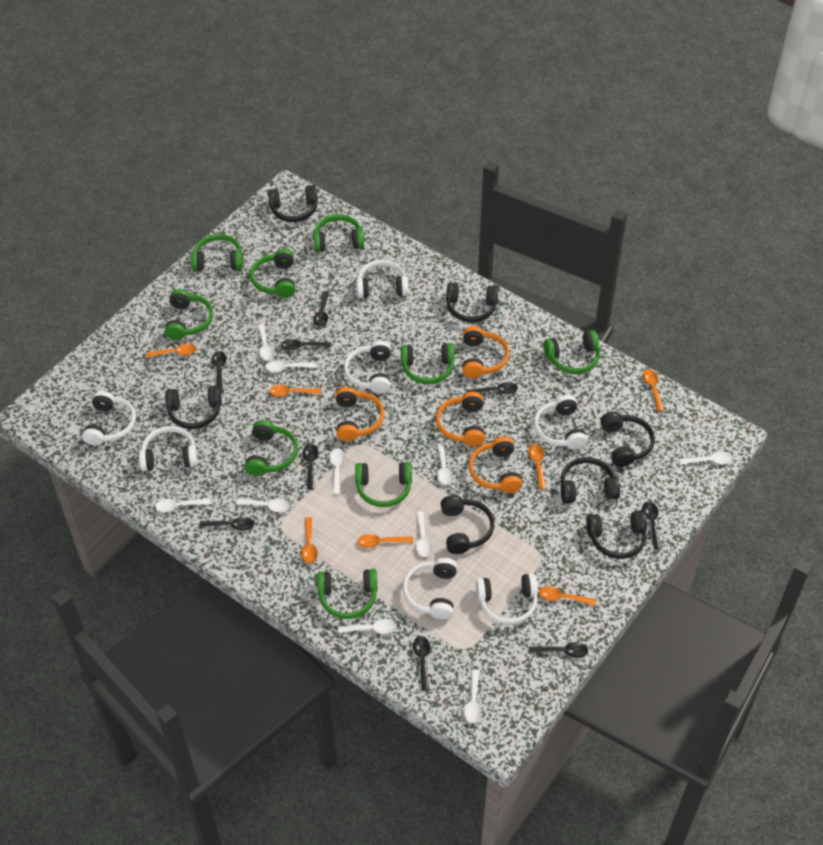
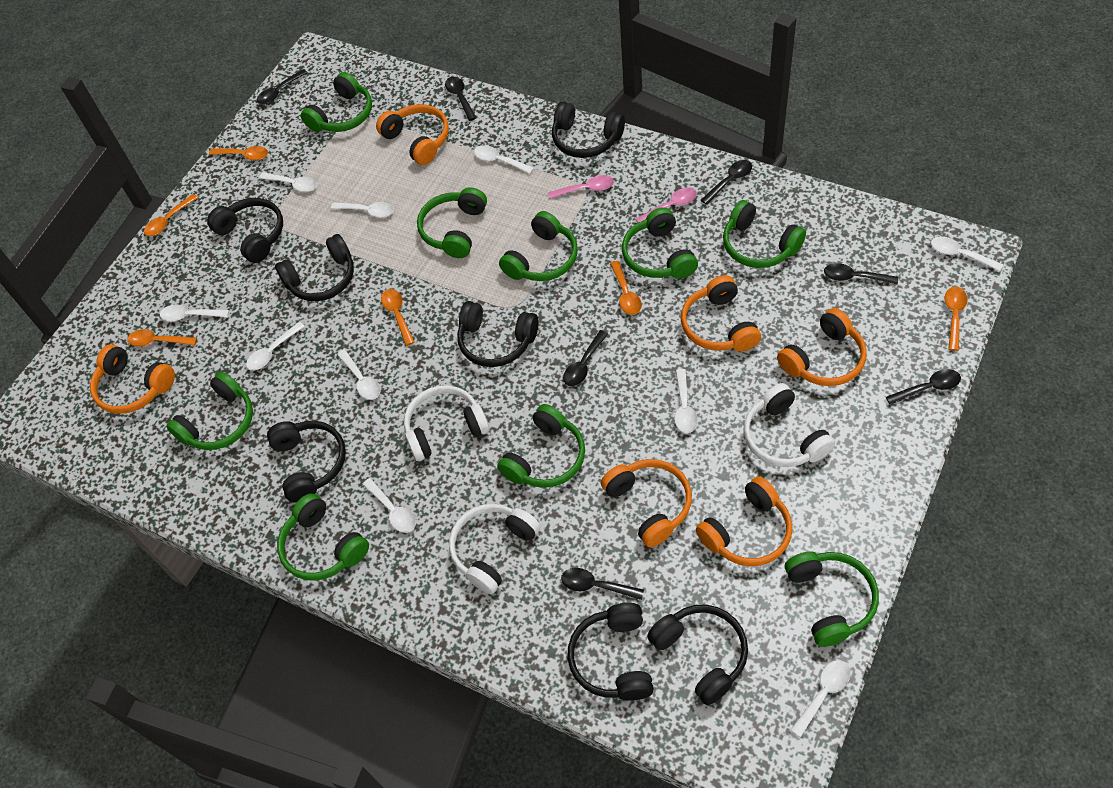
black spoon: [199,517,254,531] [212,351,227,393] [281,339,331,351] [303,444,318,490] [313,291,329,327] [413,636,430,691] [466,382,518,394] [529,642,588,658] [642,501,662,550] = 9 -> [257,69,308,104] [445,77,477,121] [561,568,644,600] [563,330,608,386] [701,160,752,205] [824,263,898,285] [886,369,961,405] = 7
orange headphones: [336,387,384,442] [436,392,485,446] [463,326,510,378] [469,436,522,493] = 4 -> [90,344,175,414] [376,104,449,165] [601,459,692,547] [681,275,761,352] [696,476,793,566] [777,308,867,386] = 6
orange spoon: [146,344,197,358] [269,385,321,397] [301,517,318,563] [358,534,413,548] [528,444,546,490] [539,586,596,606] [643,369,664,412] = 7 -> [128,329,197,347] [144,194,198,236] [209,146,268,161] [381,289,415,346] [610,261,642,315] [945,287,968,351] = 6
pink spoon: none = 0 -> [548,175,614,199] [635,188,697,223] = 2
white headphones: [82,391,136,445] [139,426,197,471] [344,341,391,394] [357,260,408,298] [403,558,457,619] [476,573,538,625] [534,395,588,450] = 7 -> [404,385,490,461] [449,504,540,594] [743,383,835,467] = 3

